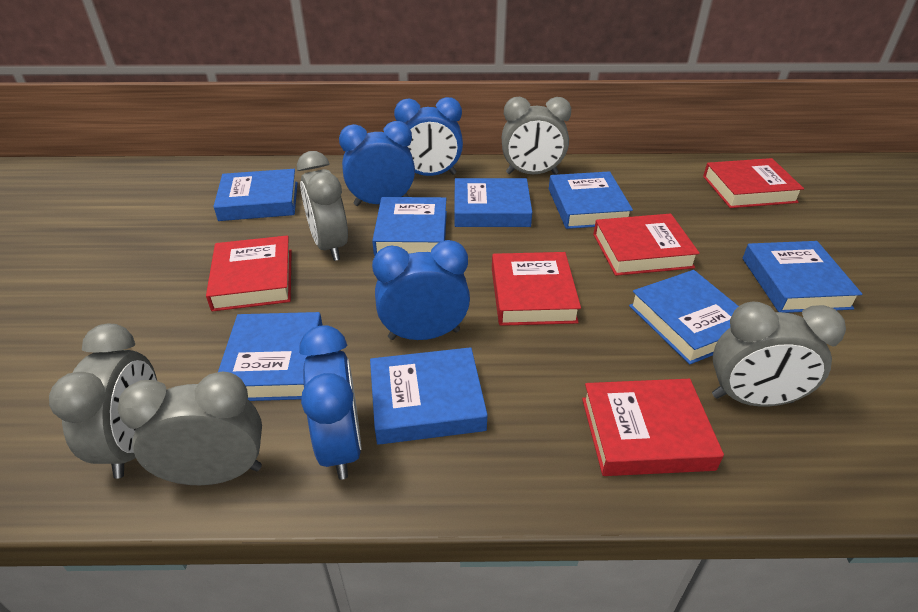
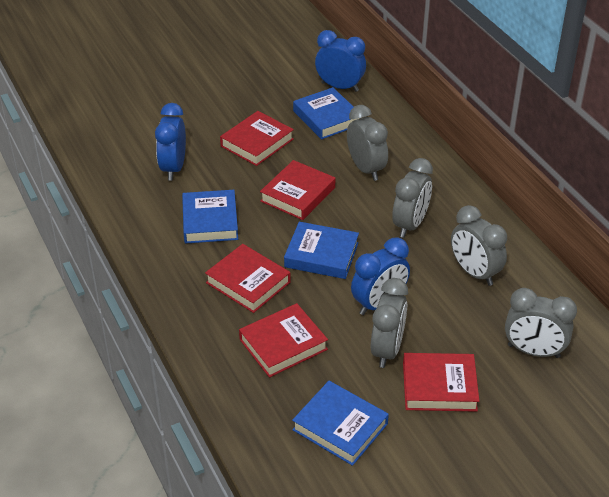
blue book: [213,169,298,221] [218,312,323,401] [370,347,488,445] [372,197,447,256] [454,178,532,227] [549,171,633,229] [629,270,739,365] [743,241,862,313] = 8 -> [182,190,238,244] [284,222,359,279] [292,381,389,466] [293,87,360,139] = 4
blue clock: [299,325,362,480] [339,121,415,206] [372,240,470,340] [394,97,463,176] = 4 -> [155,103,186,181] [315,30,366,92] [351,237,410,315] = 3

